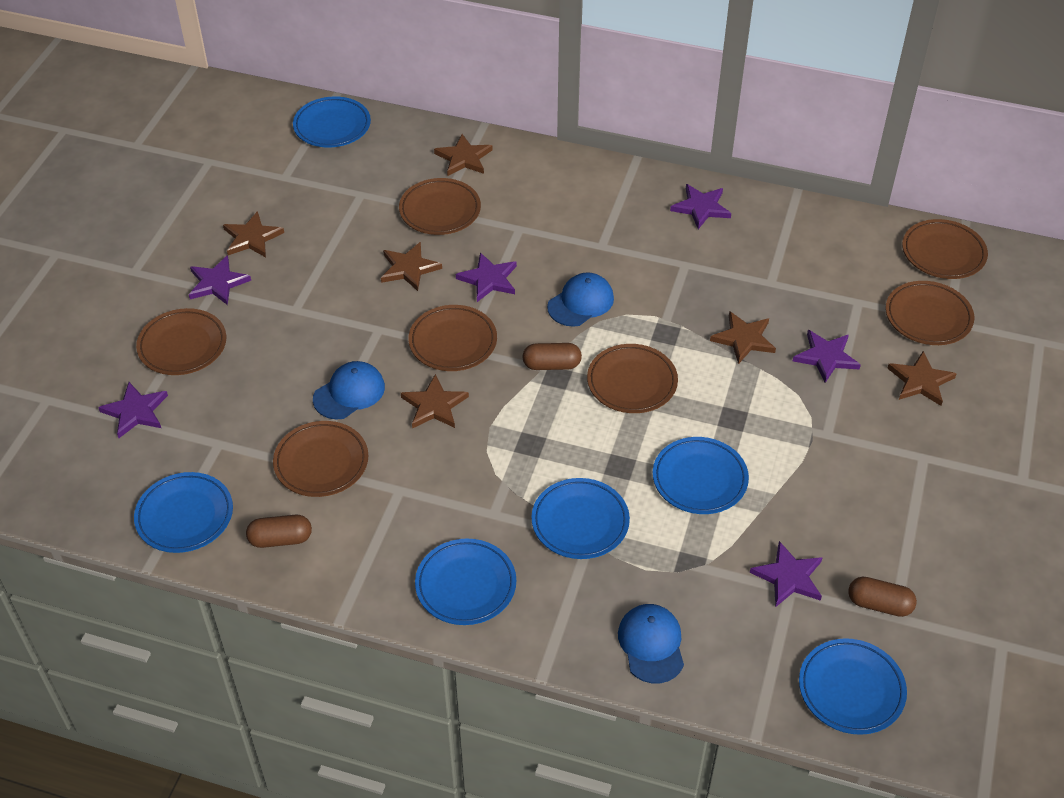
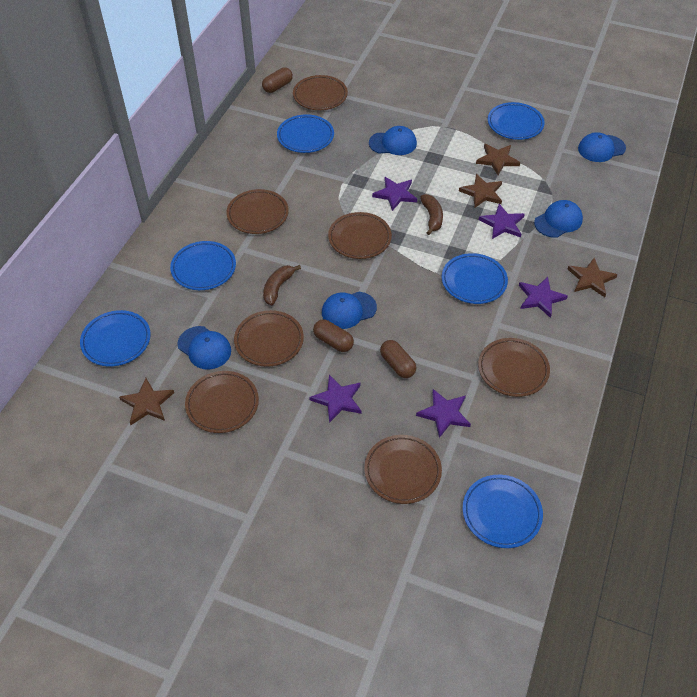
blue cap: [313,361,385,420] [547,272,614,327] [618,604,684,683] = 3 -> [177,326,231,370] [322,292,377,329] [369,126,417,155] [534,200,583,238] [578,132,626,162] = 5
brown banana: none = 0 -> [263,265,301,305] [420,194,443,235] = 2
brown star: [223,211,284,257] [381,242,442,291] [401,374,469,428] [434,134,493,176] [710,311,776,364] [887,351,957,406] = 6 -> [119,378,174,425] [459,174,502,208] [476,144,520,175] [568,258,618,297] = 4
purple star: [98,382,168,438] [189,255,251,305] [456,253,517,302] [670,184,731,229] [750,541,823,607] [793,330,861,383] = 6 -> [309,375,361,423] [372,177,417,211] [416,389,471,438] [479,204,525,239] [519,277,568,318] = 5

